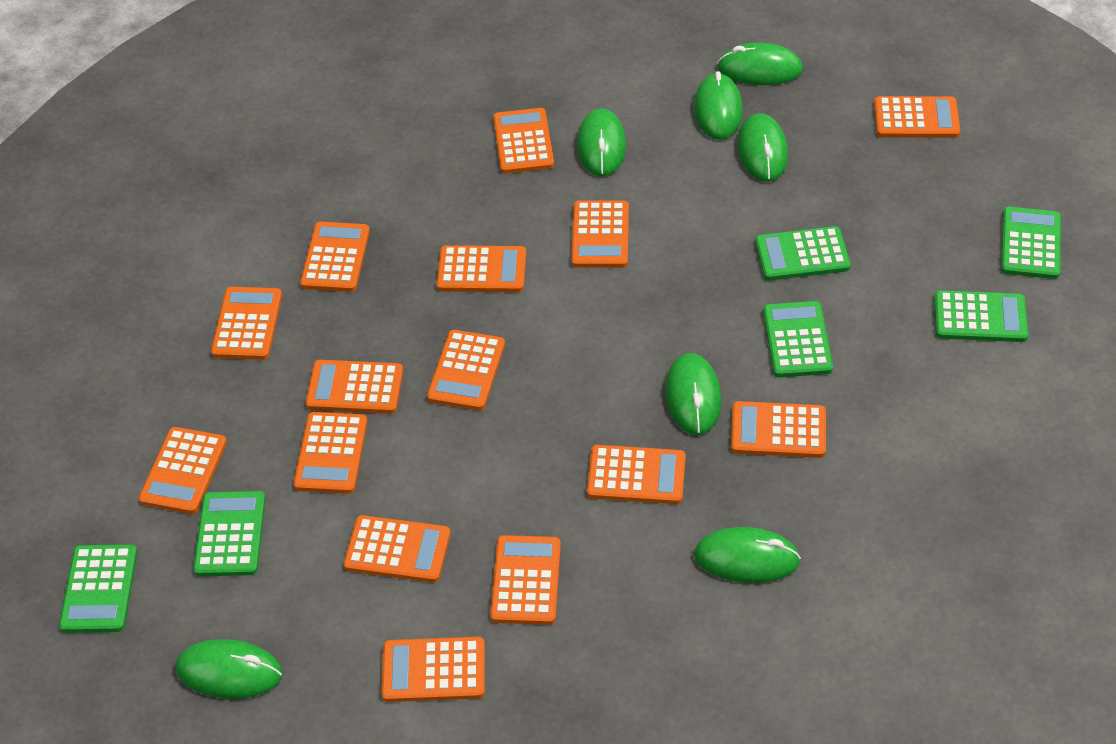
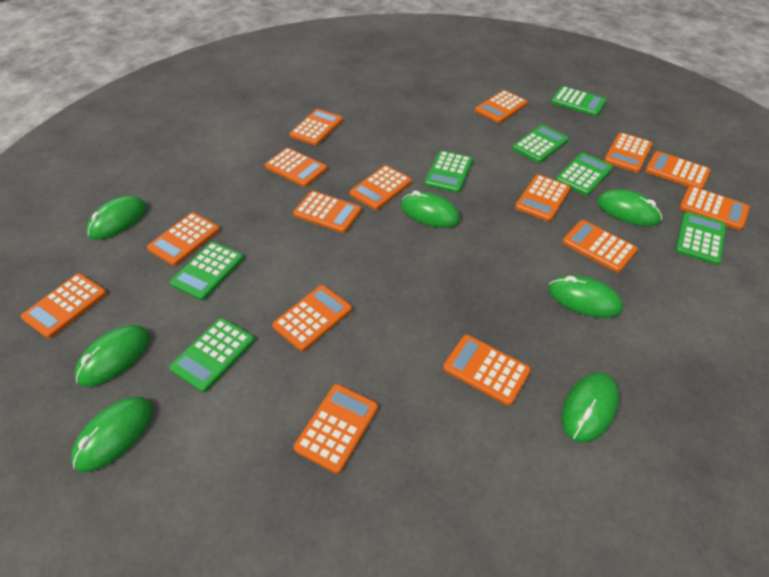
green calculator: [59,544,138,633] [193,491,266,576] [755,226,851,281] [763,301,833,377] [934,290,1028,342] [1001,207,1061,279] = 6 -> [169,318,255,392] [170,242,244,300] [425,151,473,193] [512,125,569,163] [551,86,607,116] [556,153,613,196] [675,212,726,265] = 7

